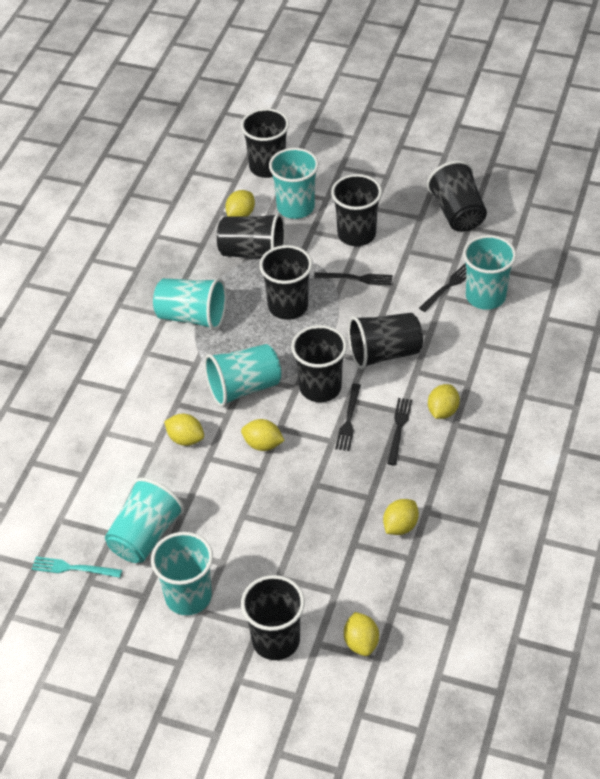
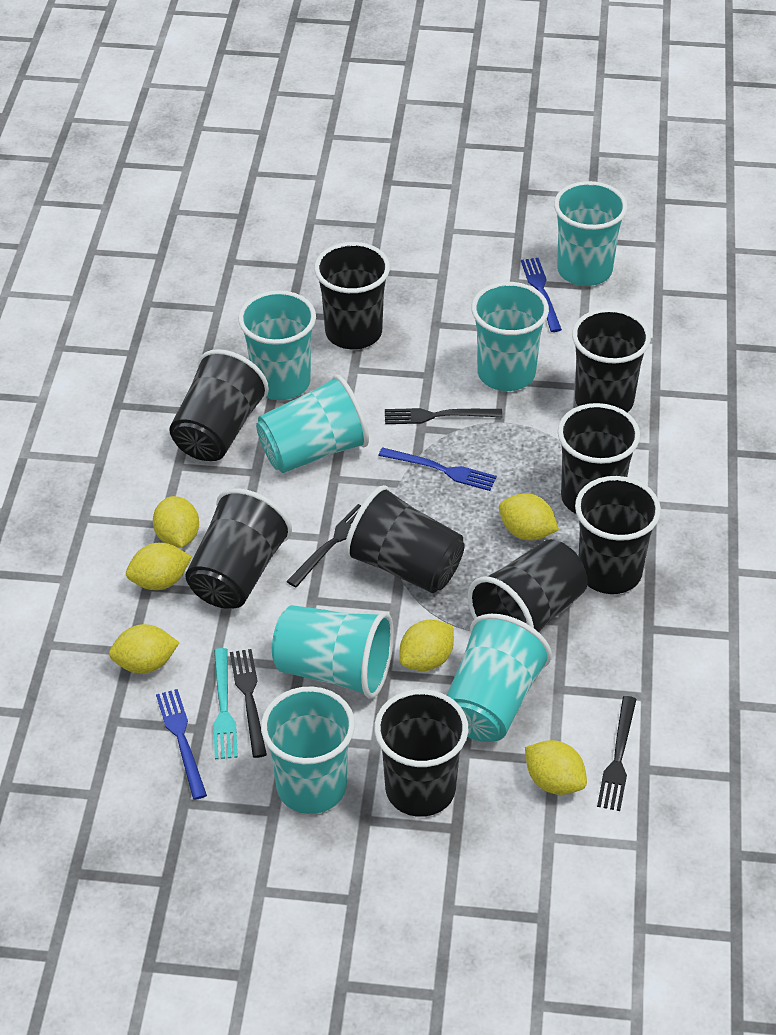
black cup: [217,213,285,259] [241,108,289,178] [241,575,305,660] [259,245,312,320] [291,325,347,402] [331,174,382,246] [348,313,423,369] [427,161,487,232] = 8 -> [169,349,269,461] [185,488,292,609] [314,242,390,349] [344,485,465,593] [374,689,468,817] [468,539,588,632] [558,403,640,514] [572,308,651,412] [575,476,661,594] = 9
blue fork: none = 0 -> [156,689,207,800] [378,447,497,491] [521,258,562,332] = 3
turquoise cup: [105,478,184,563] [151,532,213,615] [153,278,226,330] [204,344,281,407] [269,148,319,219] [463,235,516,310] = 6 -> [238,290,316,400] [256,374,369,473] [261,687,355,814] [272,605,394,698] [447,614,552,742] [471,282,549,391] [554,181,627,286] = 7

